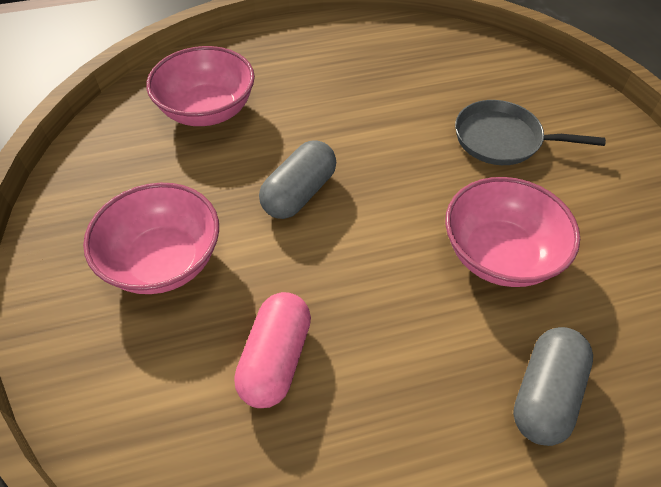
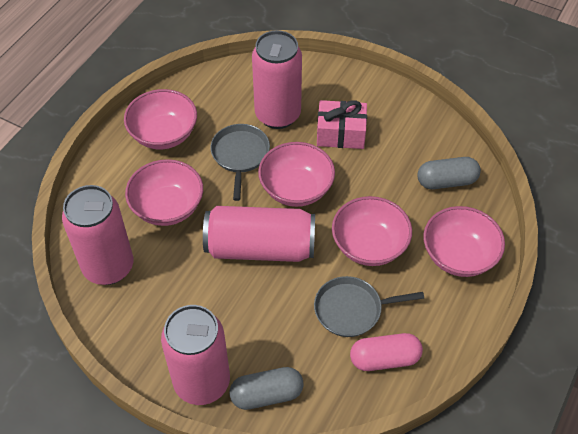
grey pan: [455,100,606,165] = 1 -> [210,124,270,201] [314,276,424,337] = 2
pink bowl: [83,183,219,294] [146,46,255,126] [445,177,580,287] = 3 -> [124,89,197,150] [125,159,203,226] [258,142,335,207] [332,196,412,266] [423,206,505,277] = 5
pink can: none = 0 -> [62,185,133,285] [161,305,230,405] [203,206,315,262] [252,30,302,129] = 4
pink gift: none = 0 -> [317,100,367,149] = 1

